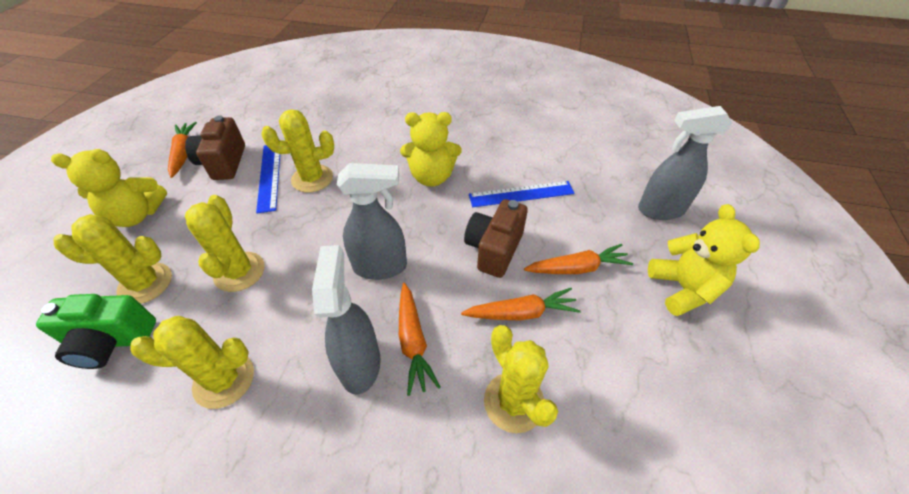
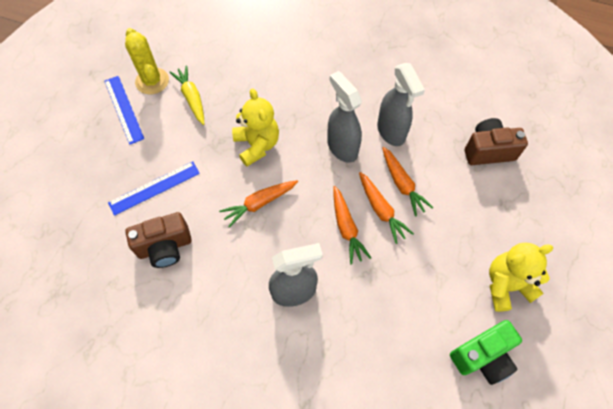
yellow cactus: [54,214,172,304] [130,316,254,409] [185,195,264,292] [261,109,334,193] [484,325,558,433] = 5 -> [125,28,169,95] = 1
yellow carrot: none = 0 -> [170,65,204,125] = 1
yellow teddy bear: [51,149,167,227] [400,112,461,187] [648,204,760,316] = 3 -> [232,88,279,166] [489,243,553,312] = 2

